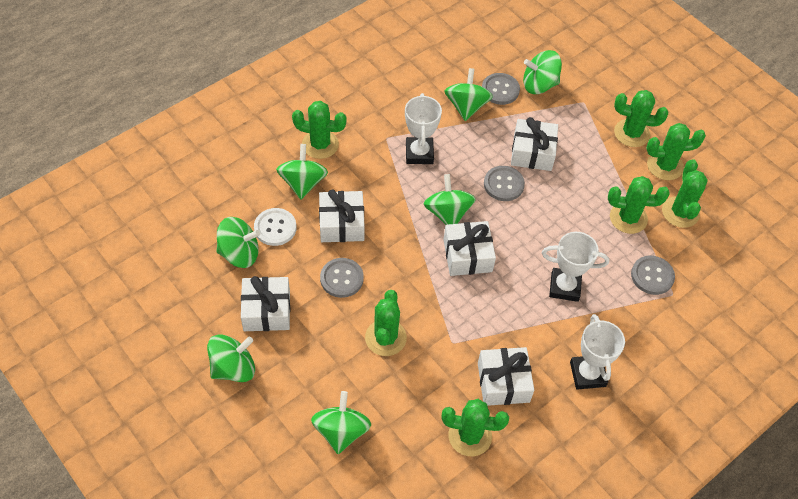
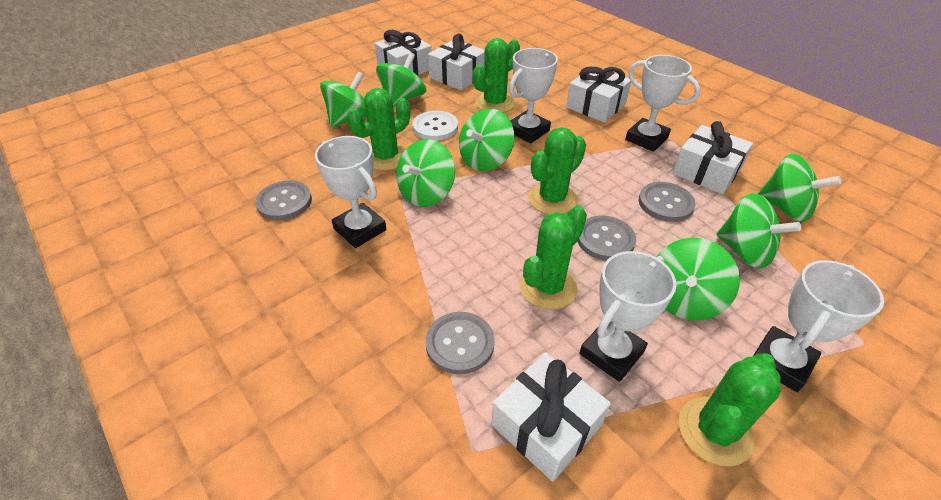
green cactus: [292,101,347,159] [365,290,407,356] [441,399,509,456] [608,176,669,234] [614,90,668,147] [646,123,706,180] [662,159,708,228] = 7 -> [347,88,410,171] [473,38,520,113] [519,205,587,310] [528,127,586,215] [679,353,781,466] = 5
white trophy: [405,93,442,164] [542,232,609,302] [570,314,625,390] = 3 -> [315,136,386,248] [509,48,558,143] [579,251,676,382] [625,55,700,152] [753,260,884,392] = 5

